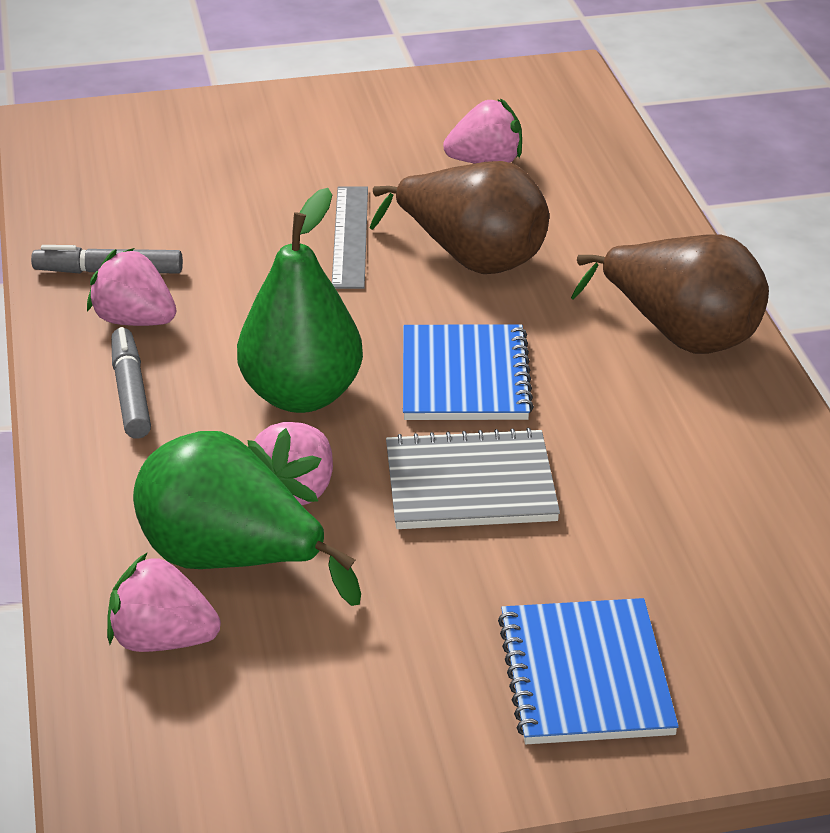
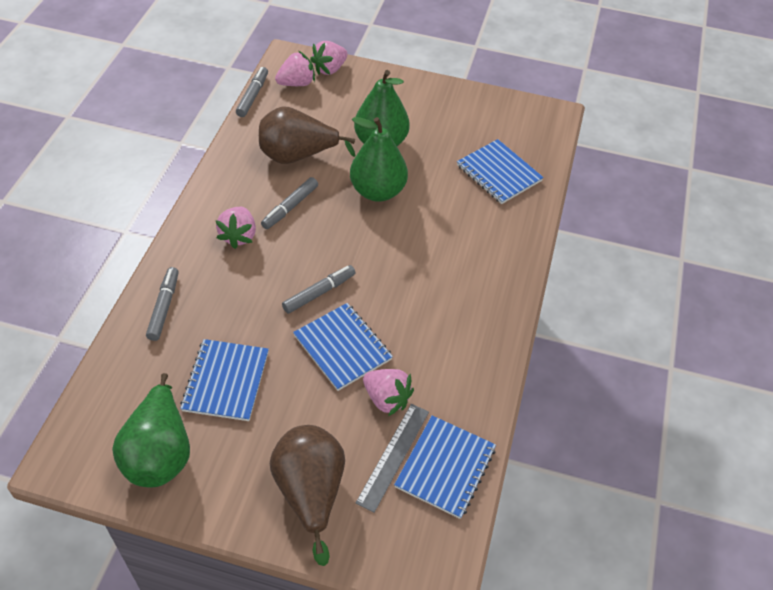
blue notebook: [403,325,534,420] [498,598,679,744] = 2 -> [180,339,269,421] [293,303,393,391] [394,415,496,519] [457,139,544,204] = 4
green pear: [133,431,361,606] [237,188,363,413] = 2 -> [112,373,190,487] [350,117,408,202] [354,70,410,146] = 3
grey marker: [31,245,183,274] [111,327,151,439] = 2 -> [146,267,179,341] [236,67,268,117] [261,177,318,229] [282,265,356,314] = 4
grey notebook: [386,428,560,529] = 1 -> none = 0

